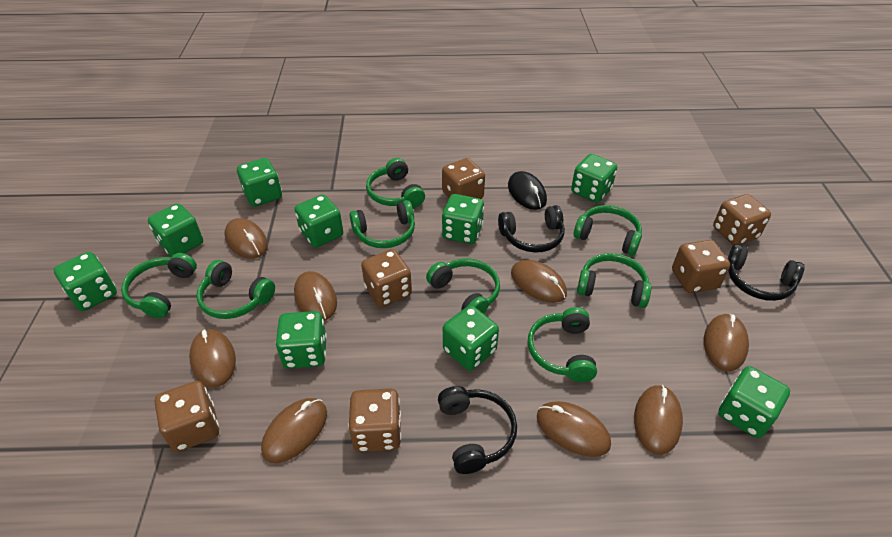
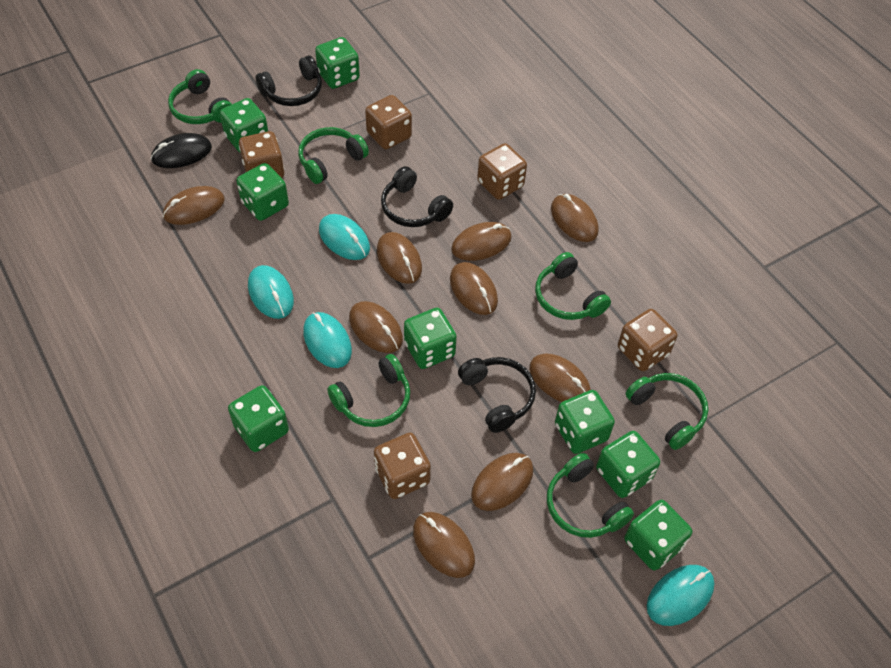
brown dice: [155,381,219,452] [348,388,401,452] [361,249,412,307] [442,158,485,199] [672,240,730,293] [713,194,771,245] = 6 -> [239,131,284,178] [365,95,412,149] [374,433,431,499] [477,143,527,200] [618,309,677,371] = 5
brown mouse: [189,329,236,388] [225,218,268,259] [261,398,327,463] [294,271,337,321] [511,260,567,303] [537,401,611,457] [634,385,683,455] [704,314,749,371] = 8 -> [163,186,225,225] [349,301,403,353] [377,232,422,284] [413,512,475,578] [450,262,498,315] [451,222,511,261] [471,453,533,511] [529,354,591,402] [551,194,599,242] = 9
green dice: [54,252,117,311] [148,203,203,257] [237,158,282,207] [276,311,327,369] [295,195,343,248] [442,194,484,244] [443,305,499,371] [571,154,617,203] [718,366,790,438] = 9 -> [220,98,268,153] [228,385,289,452] [236,163,289,221] [315,37,360,89] [404,308,457,369] [555,390,615,454] [596,431,660,498] [624,500,692,570] = 8
green headphones: [121,253,197,319] [196,260,275,319] [350,200,415,248] [366,158,425,208] [426,258,500,314] [528,307,597,382] [574,205,642,256] [577,253,652,308] = 8 -> [168,69,232,124] [298,127,369,184] [327,354,410,427] [535,252,611,320] [547,453,634,538] [626,373,708,450] = 6
turquoise mouse: none = 0 -> [248,265,294,319] [303,312,352,368] [319,214,370,260] [647,565,715,626] = 4

